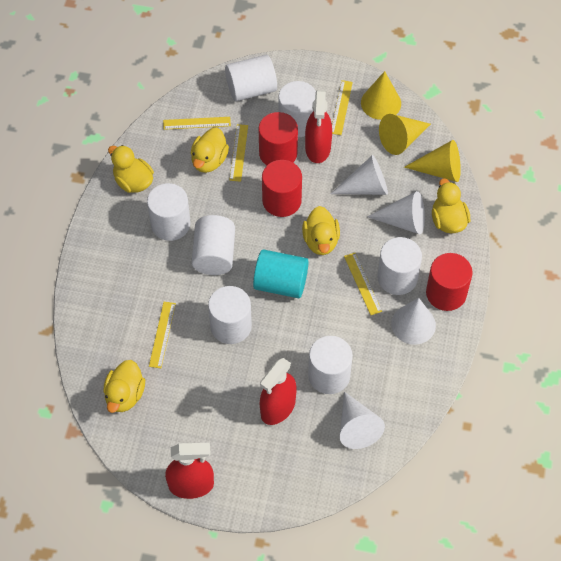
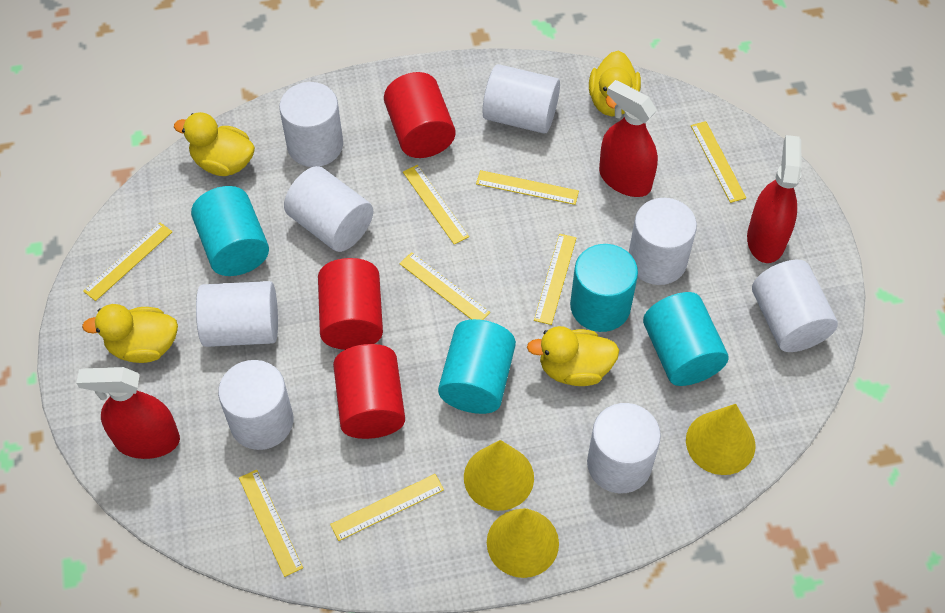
turquoise cylinder: [253,249,309,298] = 1 -> [191,186,269,276] [438,319,516,414] [570,244,638,332] [643,292,729,386] = 4
white cone: [331,155,388,195] [340,392,385,449] [367,191,425,234] [391,298,436,345] = 4 -> none = 0
white cylinder: [147,183,190,241] [192,215,235,275] [208,286,252,344] [225,55,277,101] [278,81,316,137] [308,336,353,394] [377,237,422,295] = 7 -> [196,281,278,347] [218,360,293,450] [279,82,343,167] [284,166,373,252] [482,64,560,134] [587,403,661,493] [629,198,697,285] [752,260,838,352] = 8
yellow duck: [103,360,145,413] [108,145,154,193] [191,127,229,173] [302,206,340,255] [432,178,470,233] = 5 -> [82,304,178,363] [174,112,255,176] [527,326,619,386] [589,51,641,117] = 4
yellow ruler: [149,302,176,368] [163,117,231,130] [229,124,248,182] [332,80,353,135] [344,253,382,315] = 5 -> [83,222,172,301] [239,470,303,577] [330,474,444,541] [399,252,490,320] [403,165,469,245] [476,170,579,205] [534,234,576,325] [691,121,746,203] = 8

